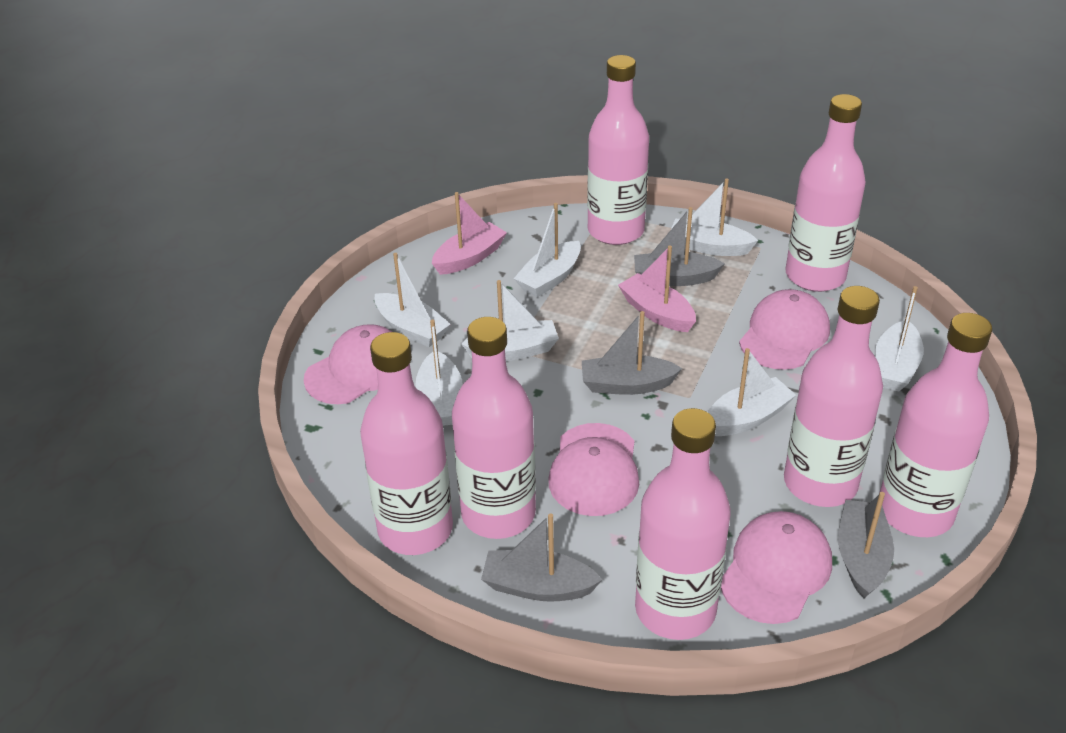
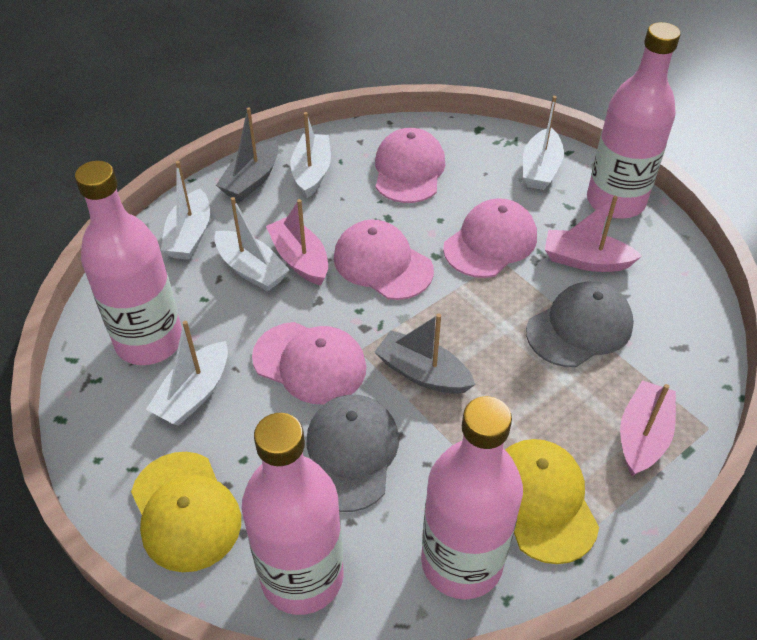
grey boat: [481,513,603,602] [582,311,682,395] [634,207,725,286] [838,492,894,599] = 4 -> [216,107,278,201] [375,314,476,394] = 2
grey cap: none = 0 -> [306,395,399,512] [526,281,634,367] = 2
pink boat: [432,192,507,275] [618,245,696,332] = 2 -> [266,199,328,285] [545,196,642,272] [620,380,676,476] = 3
pink bottle: [360,332,453,555] [452,317,536,539] [587,55,649,245] [635,408,731,640] [784,286,883,507] [786,94,866,292] [879,313,992,537] = 7 -> [75,161,182,365] [242,413,343,615] [421,396,523,599] [587,22,681,219] = 4
white boat: [374,253,451,347] [415,319,462,426] [461,280,559,361] [514,203,581,297] [671,178,758,256] [707,348,796,436] [875,286,924,391] = 7 -> [146,321,228,426] [161,161,210,260] [214,197,290,292] [290,112,331,198] [523,96,564,190] = 5
yellow cap: none = 0 -> [131,452,241,572] [505,439,599,564] = 2

